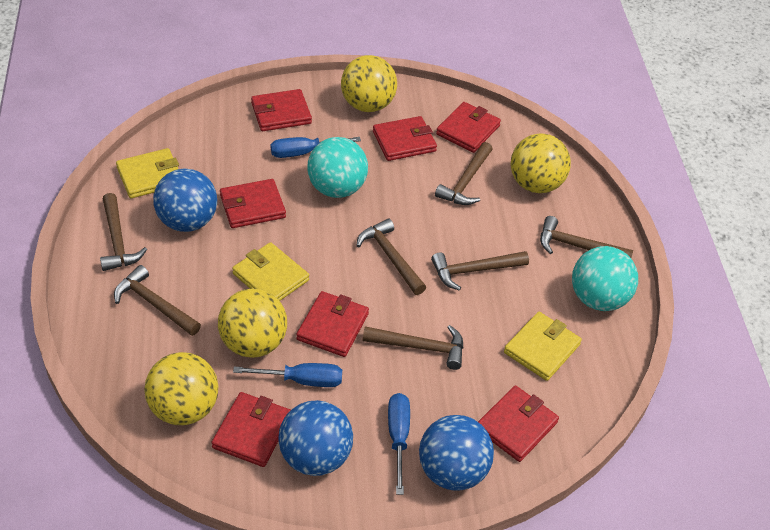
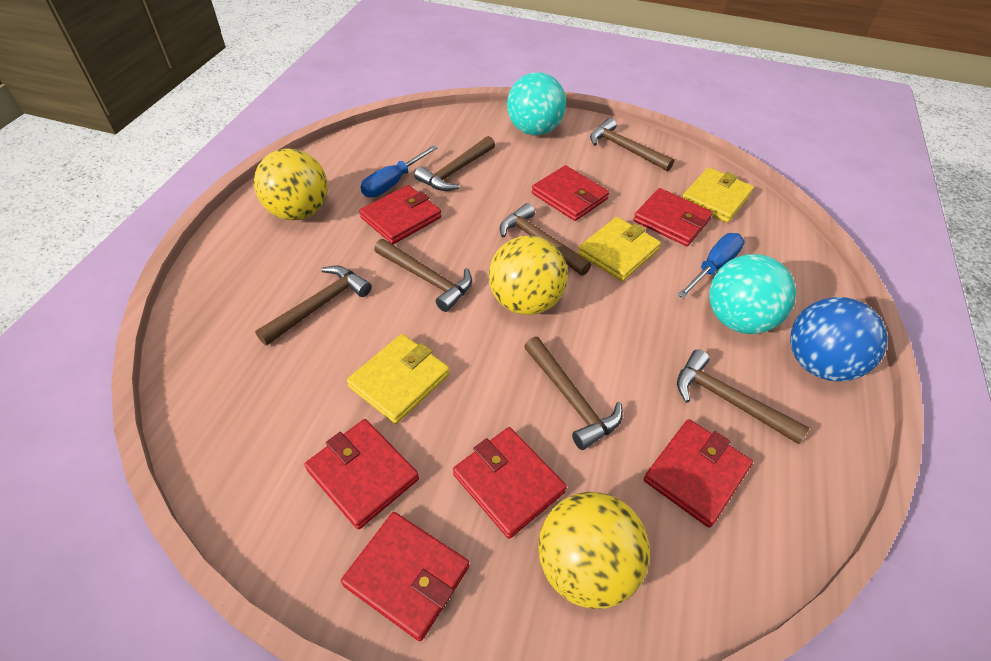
blue ball: [153,168,217,232] [278,400,353,476] [419,415,494,491] = 3 -> [790,297,888,382] = 1
blue screwdriver: [233,363,342,387] [271,137,361,158] [388,393,410,495] = 3 -> [361,146,437,198] [677,233,745,299] = 2
yellow ball: [145,352,219,425] [218,289,287,358] [341,55,397,112] [510,133,571,193] = 4 -> [254,148,328,220] [489,236,568,315] [538,492,650,609] = 3

